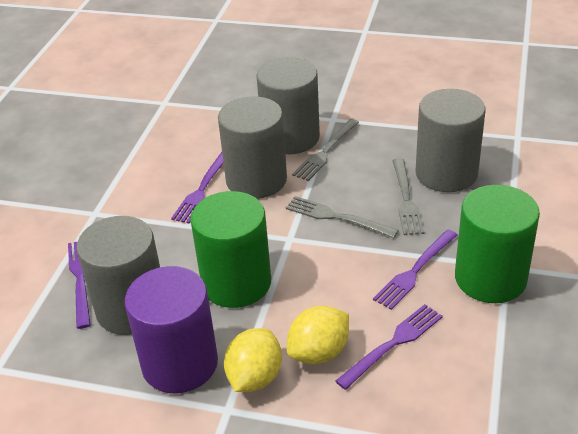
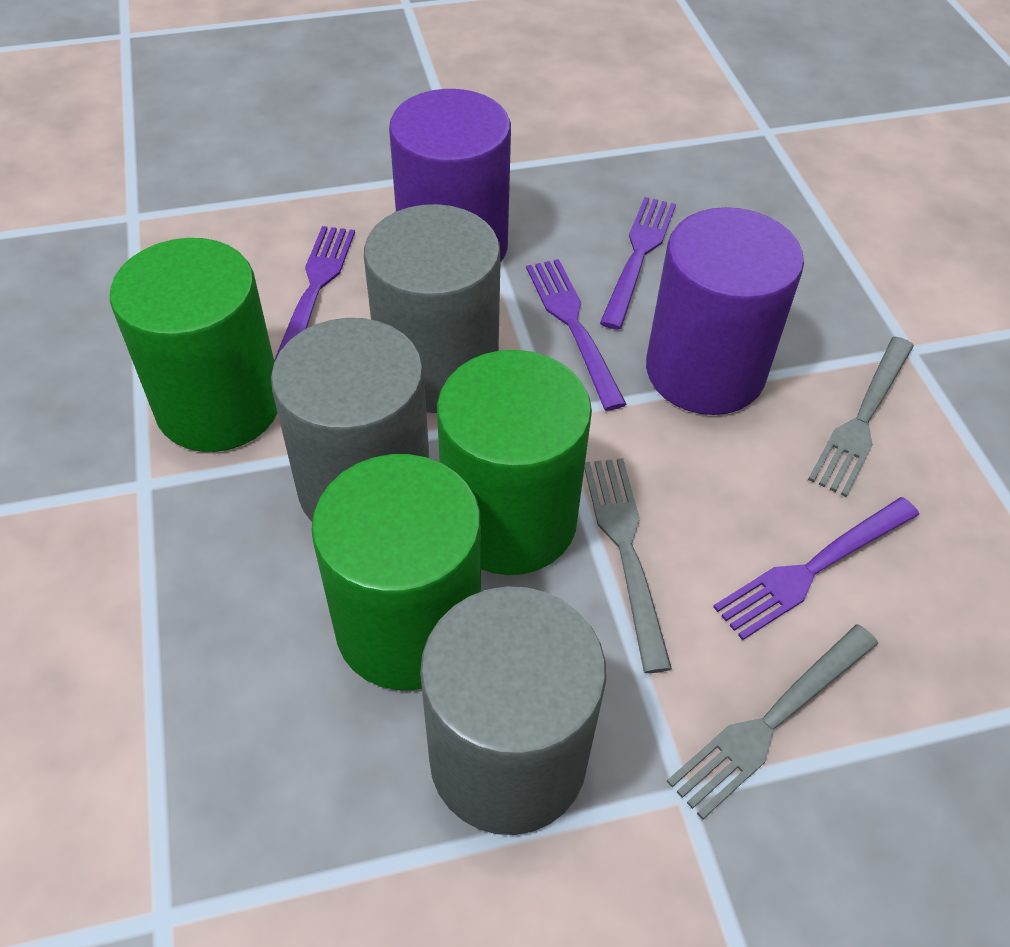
green cylinder: [190,191,271,308] [455,185,540,303] = 2 -> [110,238,278,452] [311,454,481,690] [437,350,592,575] = 3
grey cylinder: [76,216,160,335] [218,96,287,199] [256,57,320,154] [415,89,486,192] = 4 -> [271,318,429,522] [364,204,501,413] [420,586,606,835] = 3
purple cylinder: [125,266,218,394] = 1 -> [389,89,511,263] [646,207,804,415] = 2
yellow lemon: [224,328,282,392] [287,306,349,364] = 2 -> none = 0

